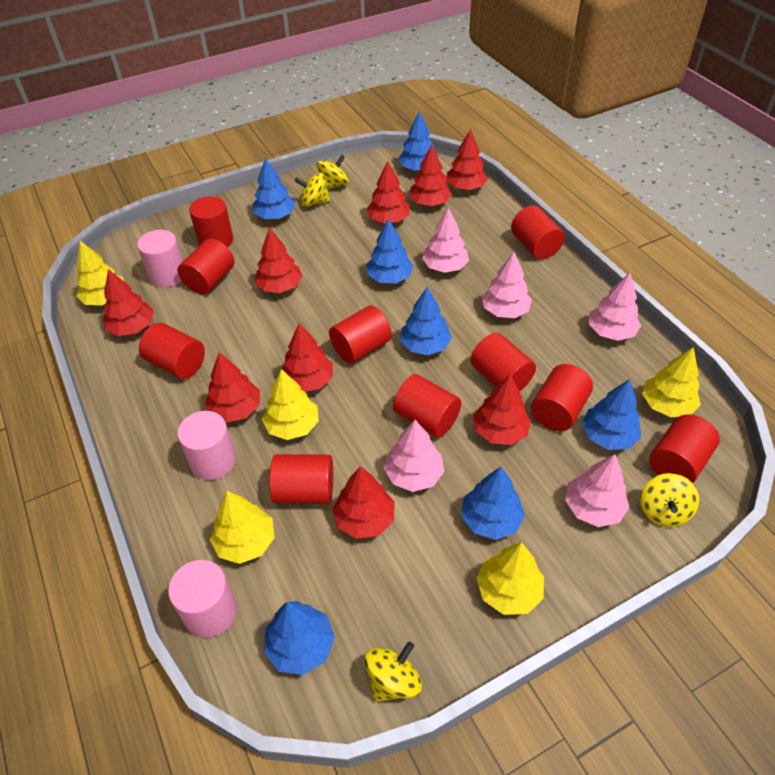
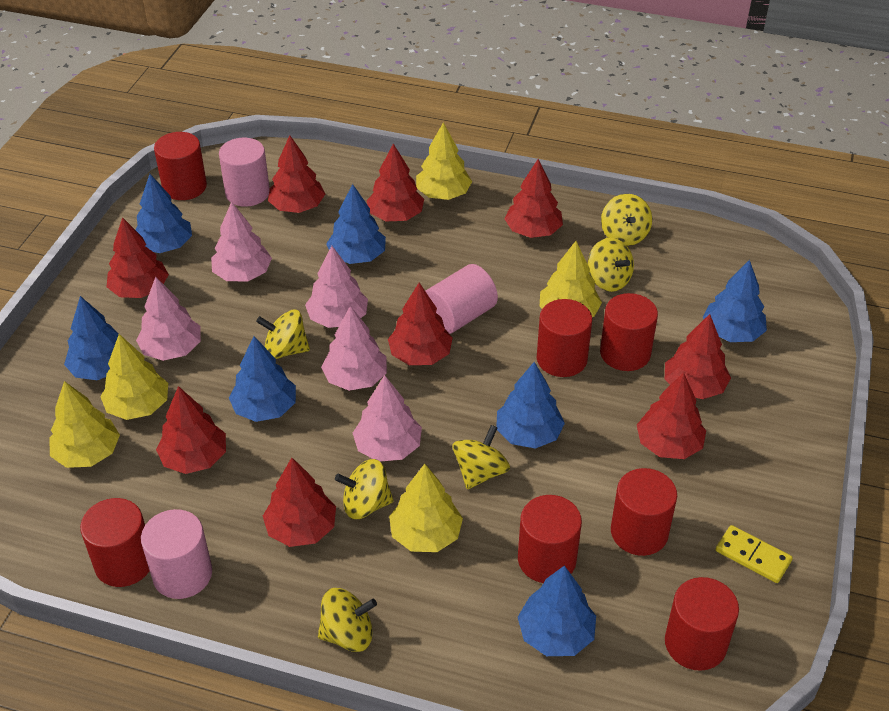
red cylinder: [139,323,205,379] [178,238,234,294] [189,196,233,247] [269,454,333,504] [329,305,392,364] [393,374,461,438] [471,333,536,392] [511,205,565,260] [531,364,593,431] [649,414,720,483] = 10 -> [80,498,150,587] [154,132,207,200] [518,495,582,583] [537,299,592,377] [600,293,658,371] [611,468,677,556] [665,577,739,671] = 7
yellow domino: none = 0 -> [715,525,793,583] = 1
yellow spinning top: [295,173,330,207] [317,155,349,190] [365,642,422,702] [640,473,700,527] = 4 -> [256,309,310,359] [318,588,377,652] [335,459,394,519] [452,425,510,489] [588,237,634,292] [601,194,652,246] = 6

